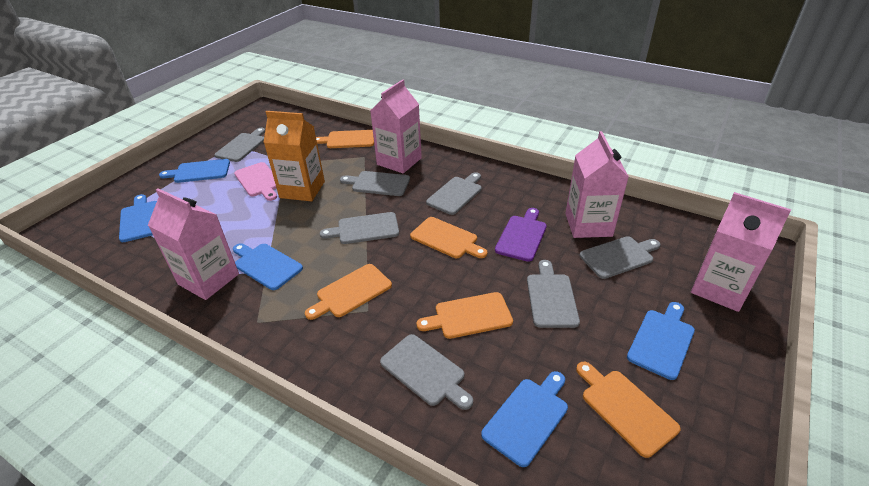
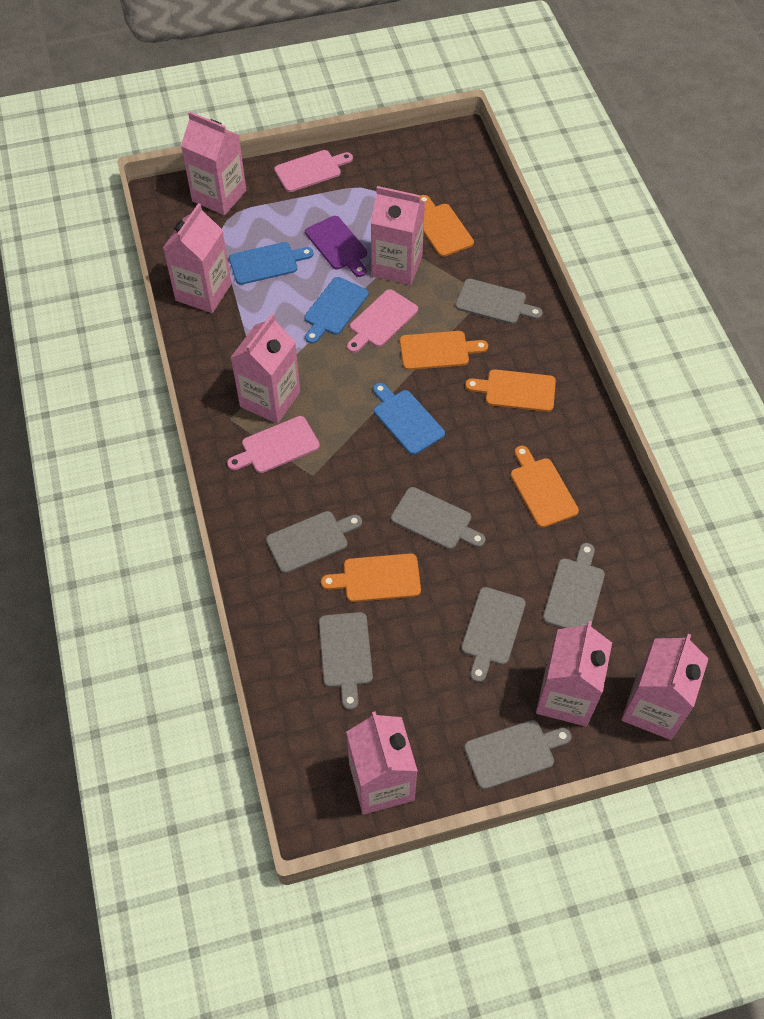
blue cutting board: [119,194,157,242] [159,159,230,183] [233,243,303,290] [481,371,568,467] [627,302,695,380] = 5 -> [229,242,314,285] [304,277,369,344] [373,383,445,455] = 3
orange carton: [263,111,325,201] = 1 -> none = 0
pink carton: [148,188,239,300] [370,79,422,173] [565,131,629,238] [691,192,791,312] = 4 -> [163,203,232,313] [181,111,246,215] [230,314,300,424] [346,711,418,814] [371,186,425,285] [536,621,612,727] [622,634,709,740] = 7
pink cutting board: [234,162,277,201] = 1 -> [227,416,320,473] [274,150,353,192] [347,289,418,353] = 3

